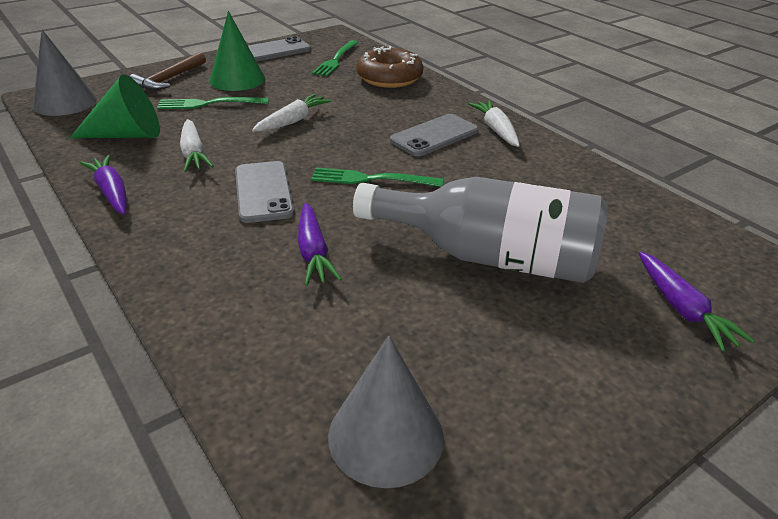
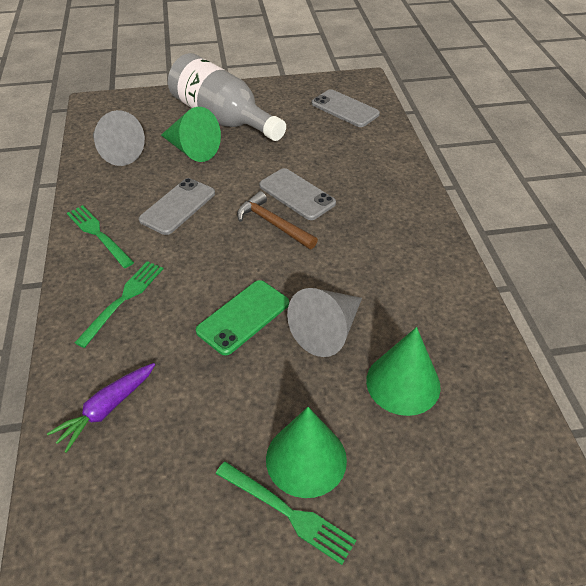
brown donut: [356,46,423,88] = 1 -> none = 0
green cone: [70,74,160,138] [209,11,265,91] = 2 -> [161,107,221,162] [266,407,347,498] [366,327,441,416] = 3
green phone: none = 0 -> [196,280,289,355] = 1
purple carrot: [80,155,127,215] [298,203,342,286] [639,252,755,352] = 3 -> [47,363,155,453] = 1
white carrot: [180,119,214,172] [252,94,332,132] [468,100,520,147] = 3 -> none = 0

